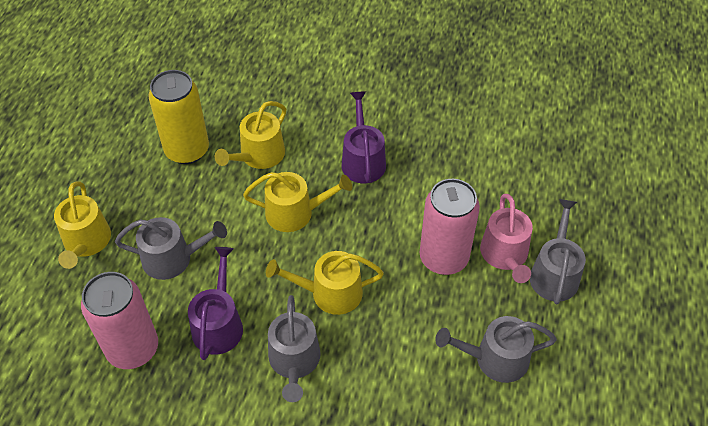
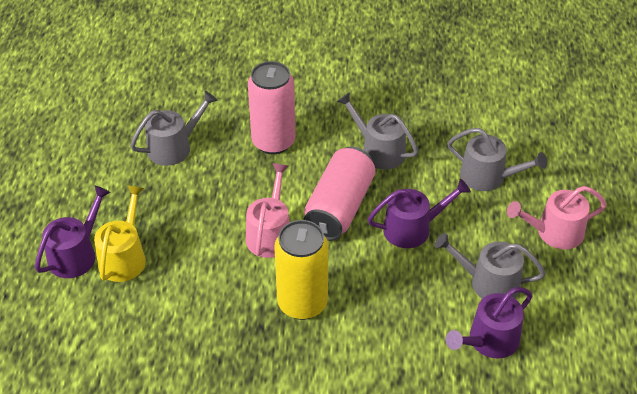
pink watering can: [480,194,533,283] = 1 -> [246,163,290,258] [507,186,607,249] = 2
purple watering can: [188,247,243,360] [342,92,386,183] = 2 -> [35,186,111,278] [368,179,471,248] [446,287,532,359] = 3
yellow watering can: [54,181,111,269] [215,101,286,169] [243,172,352,232] [266,251,384,315] = 4 -> [94,185,146,282] = 1

